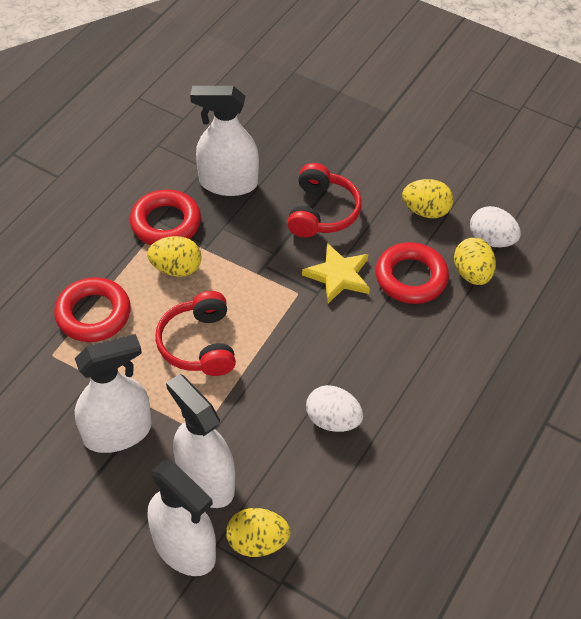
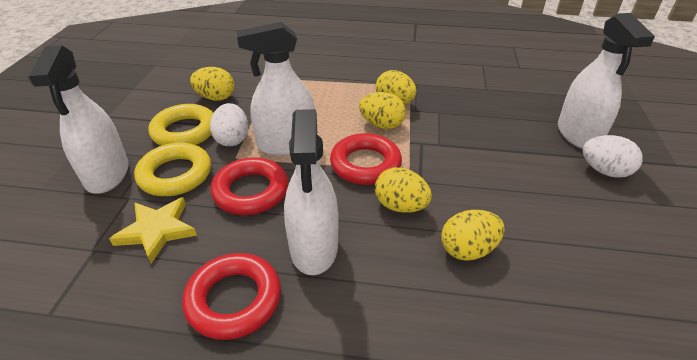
red headphones: [155,291,236,376] [287,163,362,238] = 2 -> none = 0
yellow egg: [147,236,201,277] [226,508,291,557] [402,179,454,218] [454,238,496,285] = 4 -> [190,67,234,101] [359,92,406,129] [375,167,432,213] [376,70,417,104] [441,210,505,261] = 5
yellow ring: none = 0 -> [134,143,211,196] [148,104,213,146] = 2

